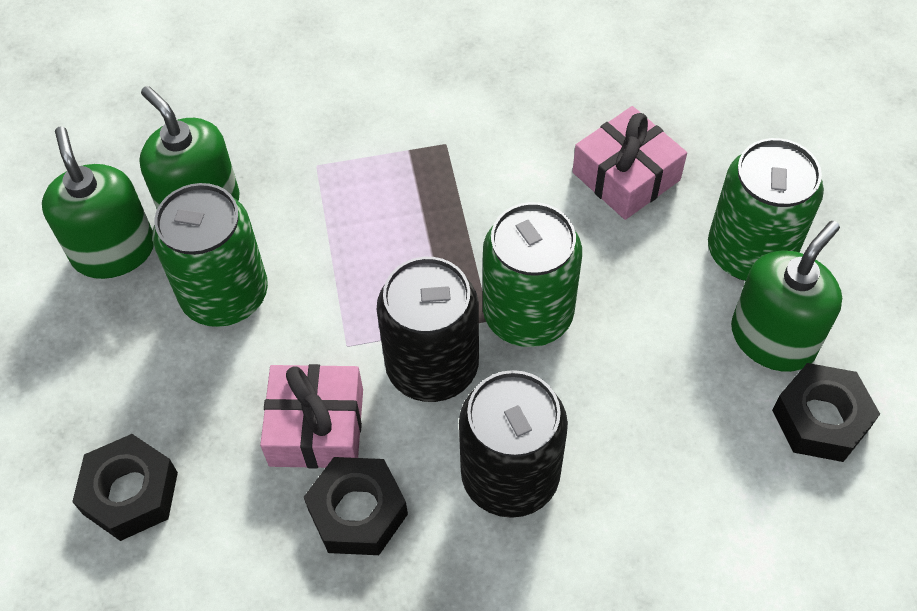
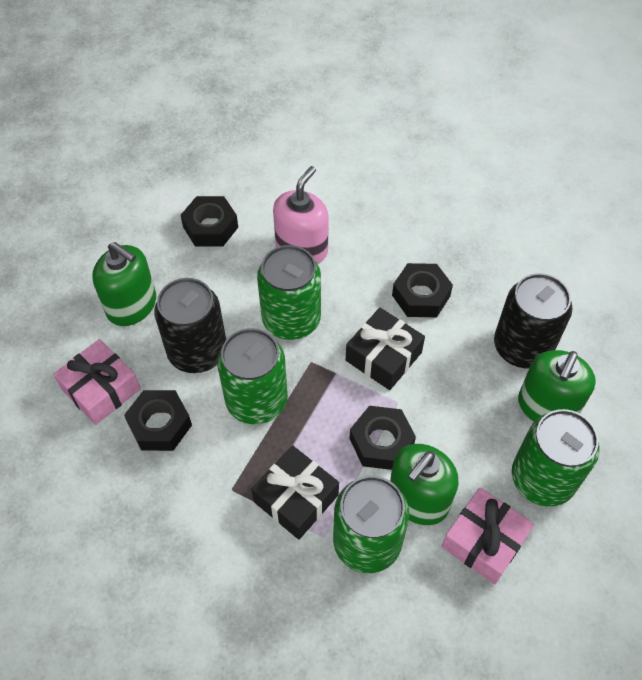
black gift: none = 0 -> [251,445,339,540] [346,308,425,390] = 2
black nut: [72,434,178,541] [304,457,408,555] [772,363,880,462] = 3 -> [124,390,192,451] [181,196,238,247] [349,406,416,470] [392,263,453,317] = 4
green can: [152,183,268,327] [483,202,582,347] [708,138,824,281] = 3 -> [217,328,288,424] [257,245,321,340] [333,476,409,573] [512,409,600,507] = 4
pink soap dispenser: none = 0 -> [273,166,329,264] = 1

